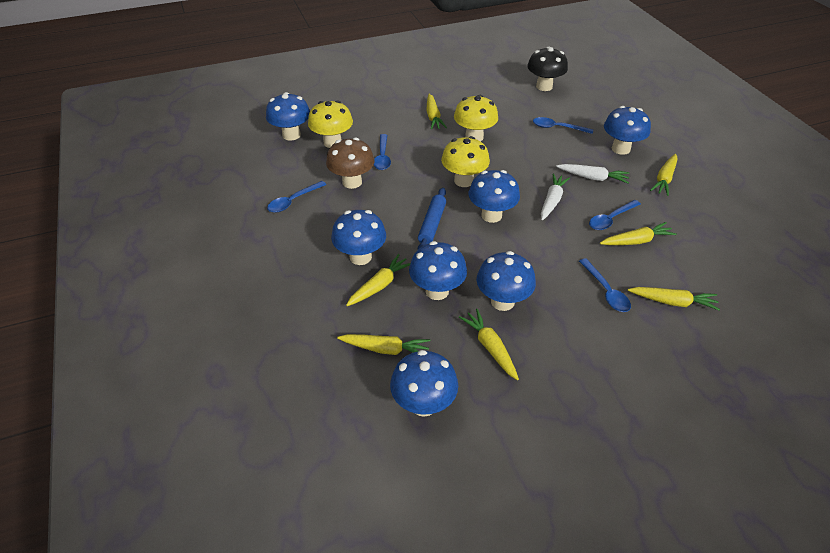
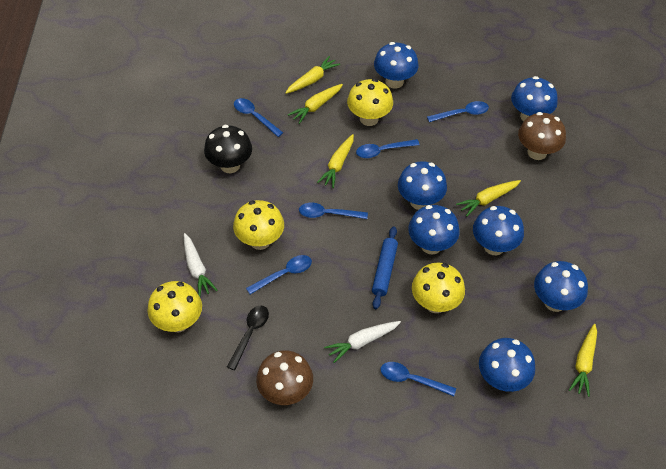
black spoon: none = 0 -> [227,305,269,370] = 1
blue spoon: [267,181,327,213] [374,134,391,170] [533,117,593,134] [579,258,631,312] [589,200,641,230] = 5 -> [234,98,283,137] [246,255,312,295] [299,203,368,219] [356,139,420,158] [381,362,456,396] [427,101,489,122] = 6
brown mushroom: [326,138,375,189] = 1 -> [256,350,313,405] [518,112,566,160] = 2
yellow carrot: [337,334,430,355] [346,254,411,306] [427,94,447,129] [459,309,519,380] [600,222,677,245] [628,287,720,311] [650,154,677,196] = 7 -> [285,56,340,94] [288,84,343,124] [317,134,354,188] [456,180,521,217] [569,324,597,397] = 5
yellow mushroom: [308,100,353,148] [441,136,490,187] [454,95,498,141] = 3 -> [147,281,202,332] [233,200,284,250] [347,79,393,126] [412,263,465,313] = 4

